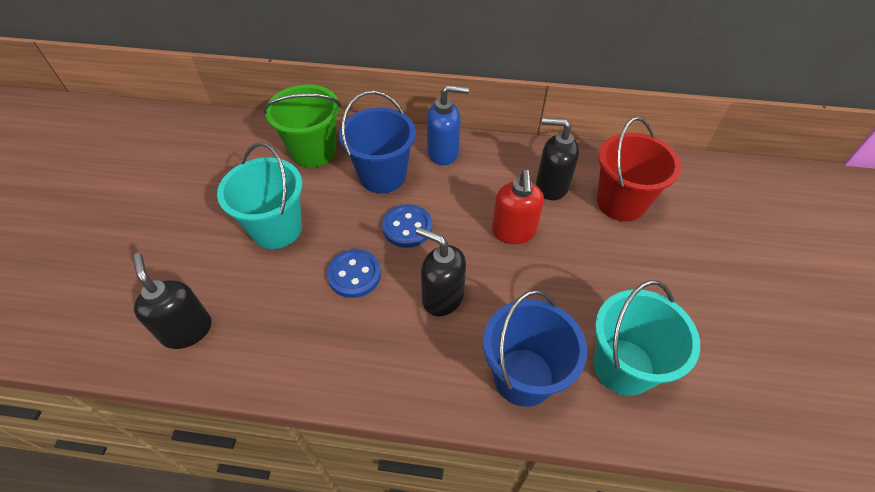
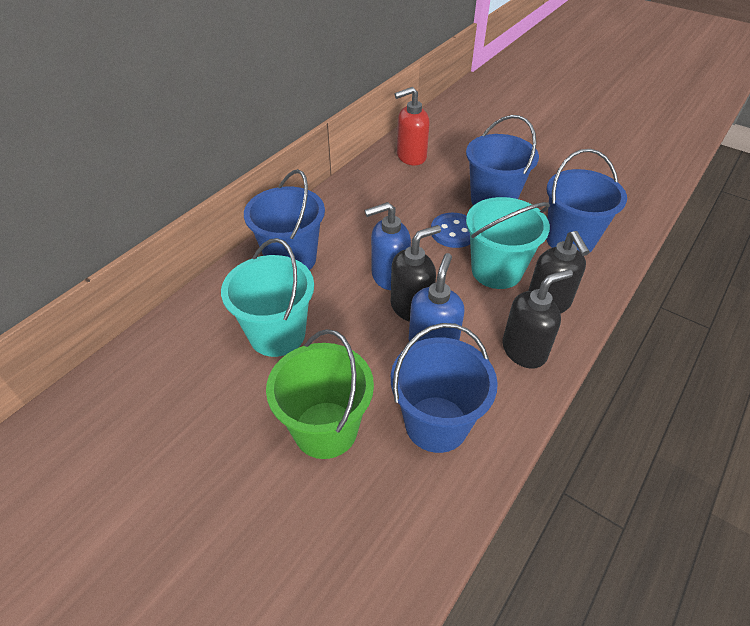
blue bucket: [339,91,416,193] [483,290,587,407] = 2 -> [244,169,325,270] [391,323,498,453] [466,115,539,205] [546,149,627,253] = 4
blue button: [327,249,381,298] [382,204,432,248] = 2 -> [431,213,470,248] = 1
blue soap dispenser: [427,85,469,165] = 1 -> [364,202,411,290] [409,253,464,342] = 2
red bucket: [597,117,681,221] = 1 -> none = 0

